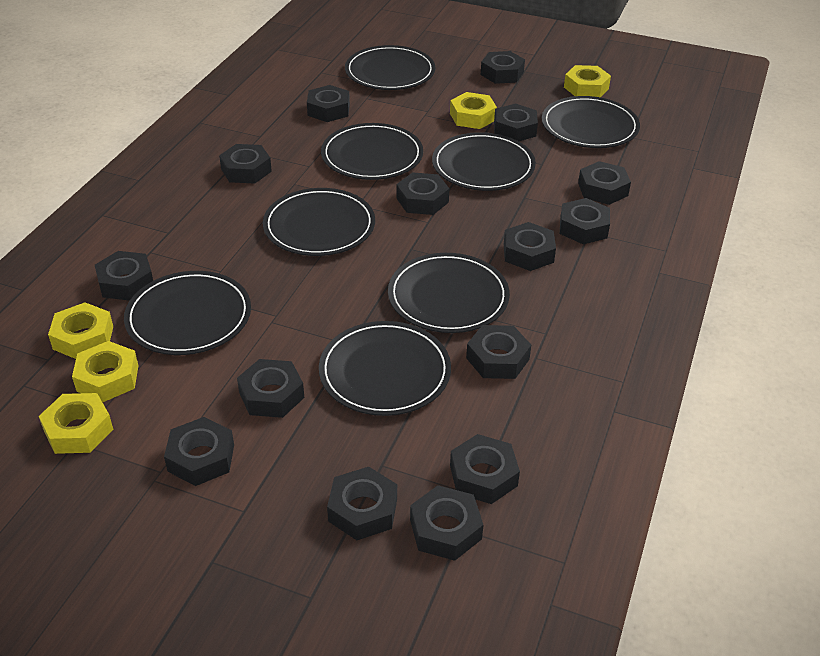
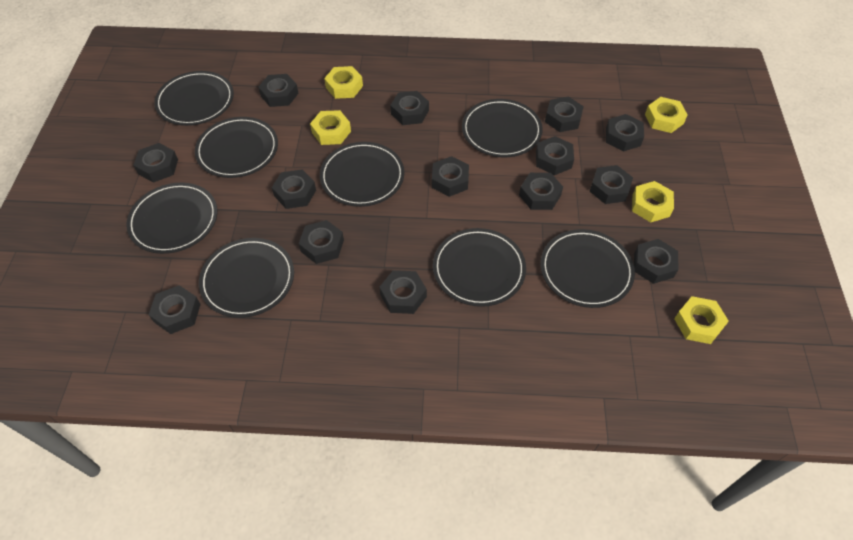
black nut: [95,251,153,301] [164,417,234,486] [219,144,272,184] [237,359,304,418] [307,85,350,122] [327,467,397,540] [396,172,449,215] [410,485,483,561] [450,434,520,504] [466,325,531,379] [481,51,525,84] [494,104,538,141] [504,222,556,271] [560,198,610,244] [578,161,631,205] = 15 -> [133,143,178,183] [149,285,201,334] [258,74,299,107] [272,169,316,209] [298,220,344,264] [380,270,427,314] [390,91,429,125] [432,156,469,197] [519,173,563,210] [536,136,574,175] [545,97,584,132] [589,165,633,204] [606,114,644,152] [634,239,678,284] = 14

